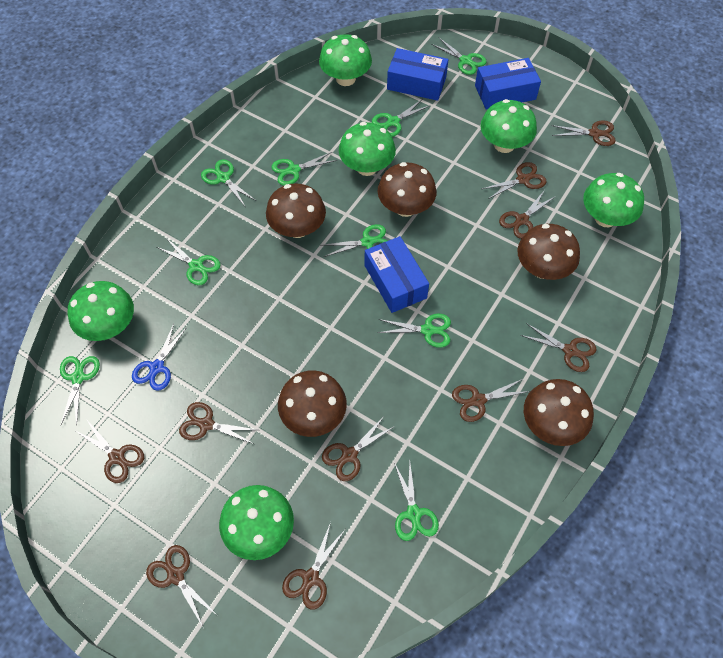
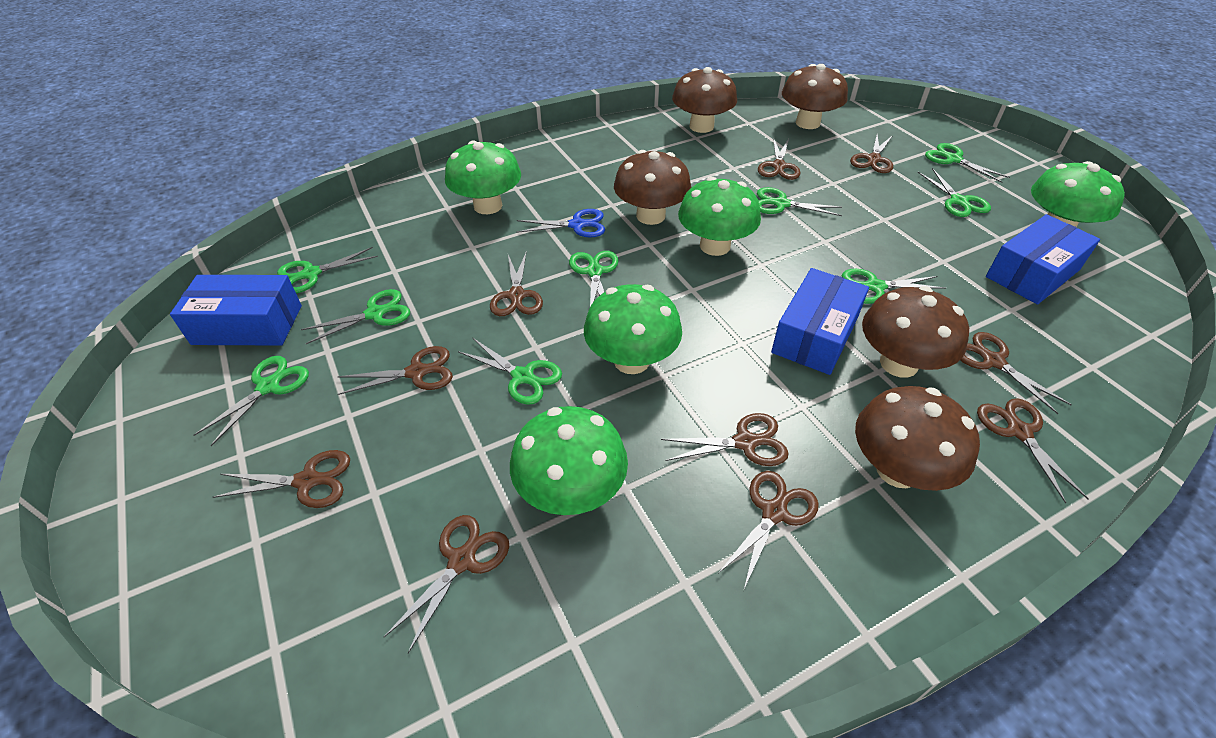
green mushroom: [67,281,134,341] [219,485,294,560] [319,34,372,86] [339,122,396,176] [480,99,537,153] [583,173,644,227] = 6 -> [445,140,521,214] [510,406,628,515] [584,284,682,374] [678,177,761,256] [1031,161,1125,227] = 5

